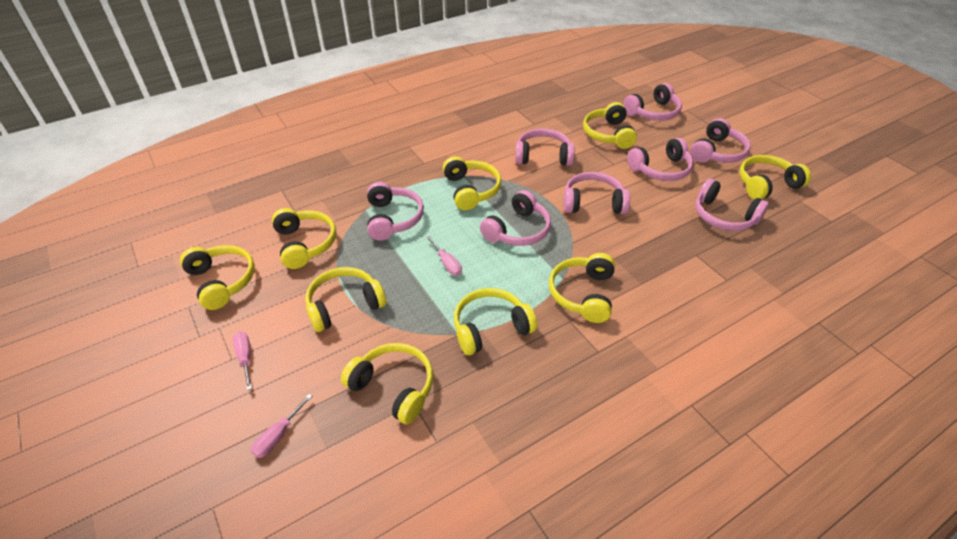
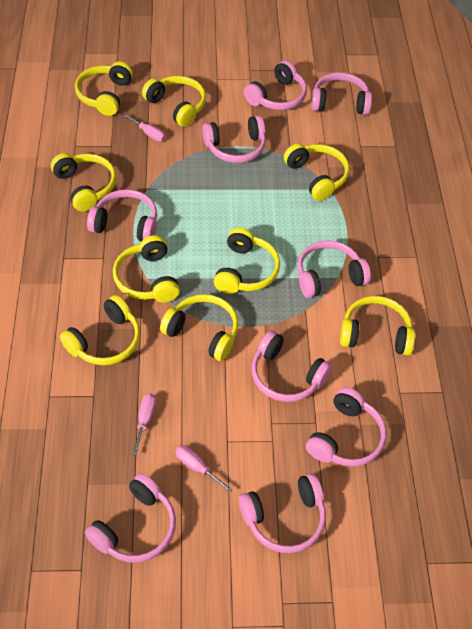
pink headphones: [367,182,424,240] [480,190,551,246] [515,128,575,166] [563,172,630,214] [623,83,682,121] [627,138,694,181] [690,118,751,163] [695,178,769,231] = 8 -> [85,473,176,563] [87,189,157,241] [202,115,266,163] [239,473,326,553] [244,60,307,110] [252,331,332,402] [297,240,371,298] [306,387,387,467] [311,72,372,115] = 9

